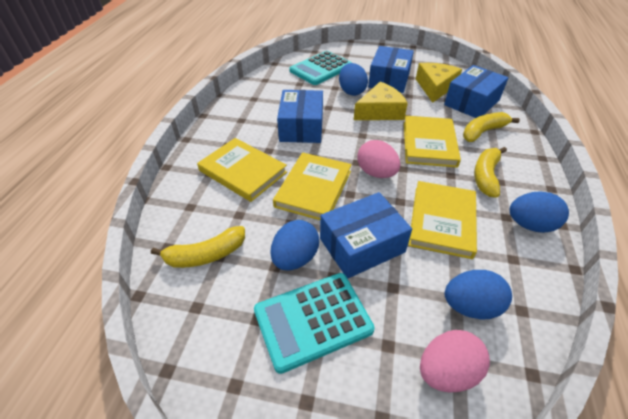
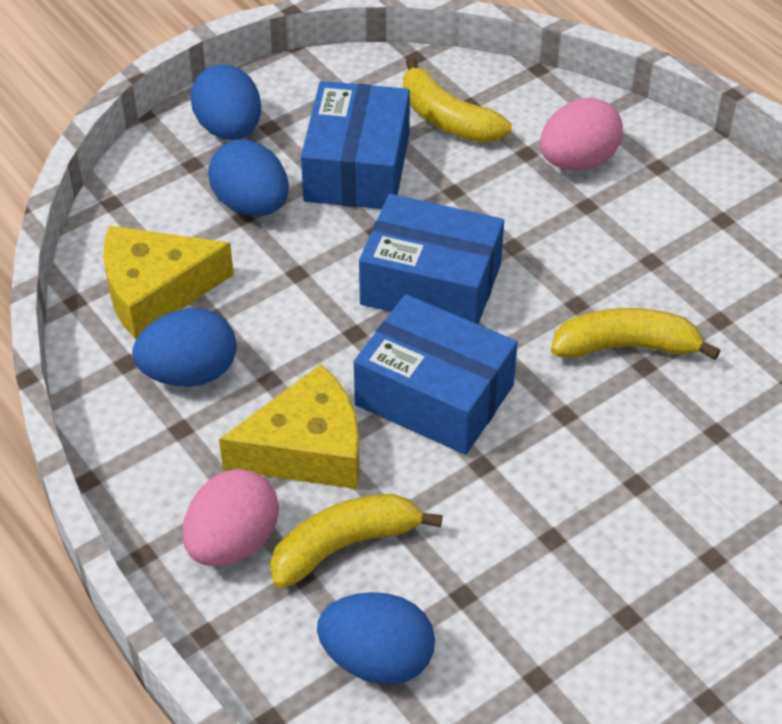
blue box: [277,90,323,143] [320,192,412,279] [368,46,414,93] [444,65,509,118] = 4 -> [301,81,410,209] [354,294,518,455] [359,194,504,325] = 3
turquoise calculator: [254,273,375,374] [290,51,352,85] = 2 -> none = 0
yellow book: [197,138,287,202] [273,152,352,220] [404,116,461,168] [408,181,477,259] = 4 -> none = 0

